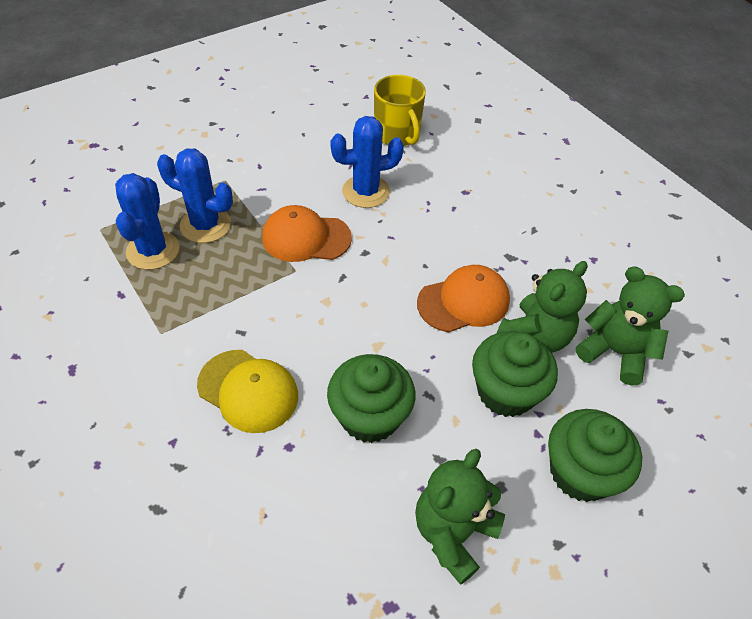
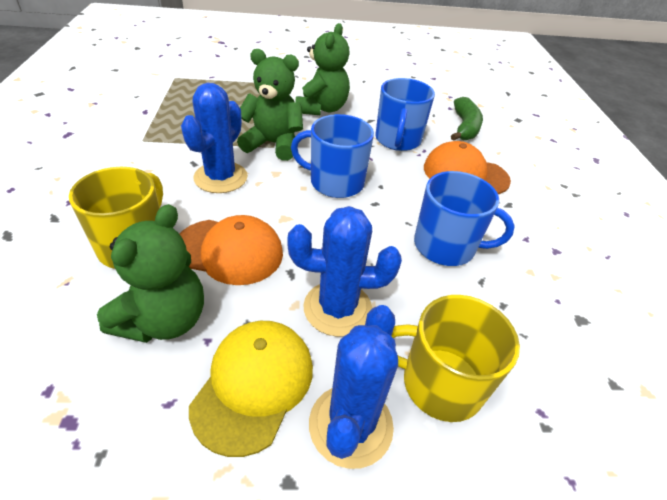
blue mug: none = 0 -> [291,114,374,198] [376,78,435,151] [414,171,514,266] = 3
green banana: none = 0 -> [451,97,483,140] = 1
green cupcake: [327,354,415,443] [472,331,558,417] [548,409,642,502] = 3 -> none = 0
yellow mug: [374,75,426,146] = 1 -> [69,167,163,269] [392,295,520,422] = 2

